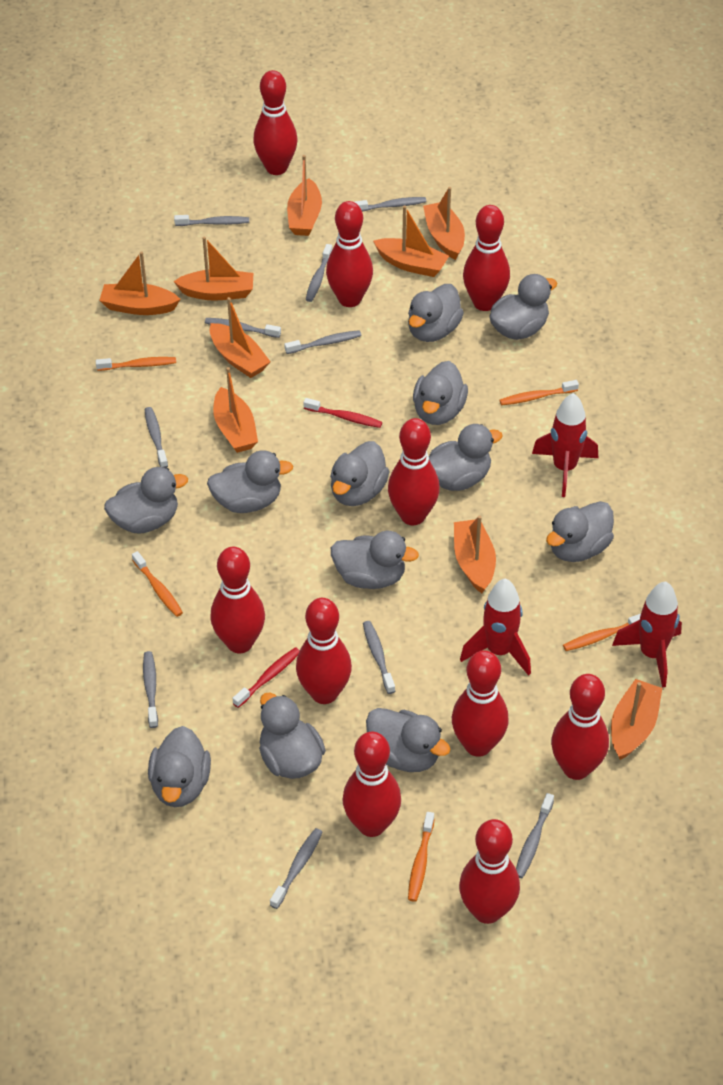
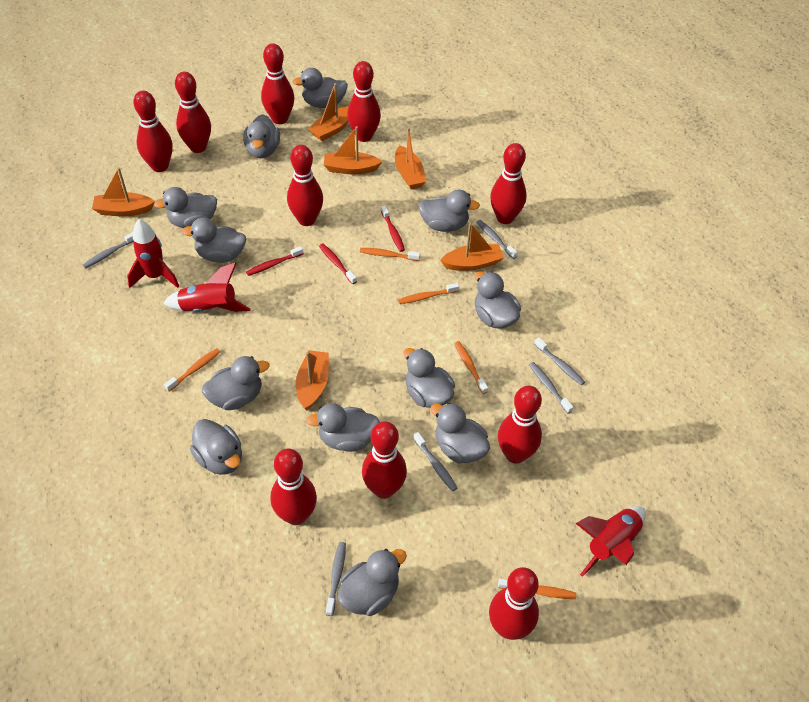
grey toothbrush: [143,651,158,728] [145,407,168,468] [174,215,249,226] [205,318,281,338] [270,828,323,909] [285,330,362,354] [306,244,332,302] [355,197,426,212] [363,621,395,694] [516,793,554,878] = 10 -> [83,232,133,269] [326,542,346,616] [413,432,457,491] [476,220,518,259] [529,362,573,414] [534,337,585,385] = 6
orange boat: [99,251,180,315] [173,236,253,301] [210,297,271,378] [213,367,258,453] [287,155,322,236] [373,206,449,277] [423,187,465,260] [454,515,496,593] [611,679,662,760] = 9 -> [92,168,155,217] [296,350,329,410] [308,83,349,141] [324,126,382,175] [395,127,426,189] [440,223,504,271] = 6
red toothbrush: [233,647,300,708] [303,398,382,428] = 2 -> [246,246,303,276] [319,244,357,284] [381,205,405,252] = 3

